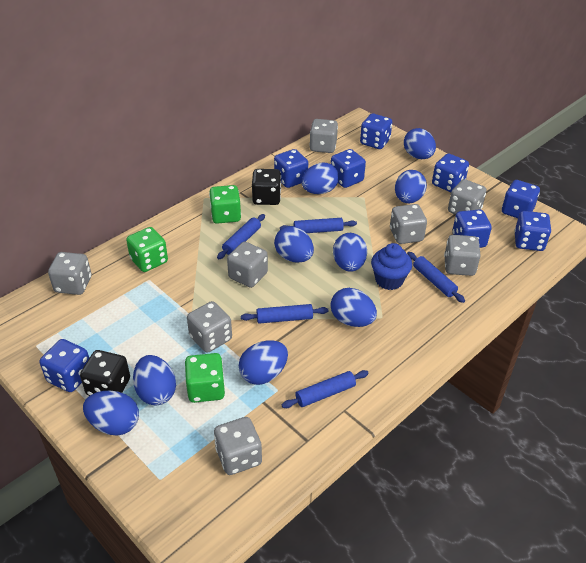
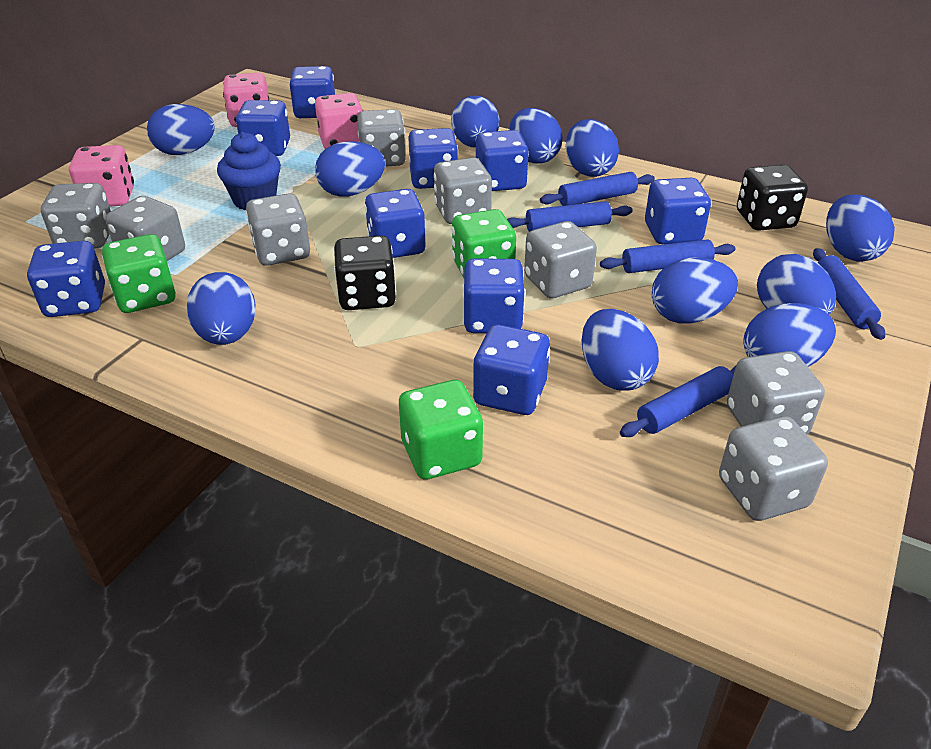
blue dice: [39,339,89,392] [274,149,308,188] [331,149,366,188] [360,113,392,149] [432,153,469,192] [452,209,492,248] [502,180,540,218] [514,211,551,251] = 8 -> [27,241,105,317] [236,100,290,156] [289,66,335,118] [365,189,426,258] [408,128,458,189] [463,259,525,333] [473,324,550,415] [476,130,529,191] [645,178,711,244] = 9
blue egg: [83,391,139,435] [133,355,176,406] [239,340,288,385] [274,226,314,263] [301,163,339,194] [331,288,377,327] [333,233,367,272] [395,170,427,203] [404,128,436,159] = 9 -> [147,104,215,155] [186,272,256,345] [315,141,385,197] [451,95,500,148] [509,108,562,164] [566,119,619,177] [581,309,659,391] [652,257,738,324] [743,303,836,367] [757,254,836,315] [826,194,895,262] = 11
pink dice: none = 0 -> [69,145,134,207] [223,73,269,127] [315,93,363,149] = 3

